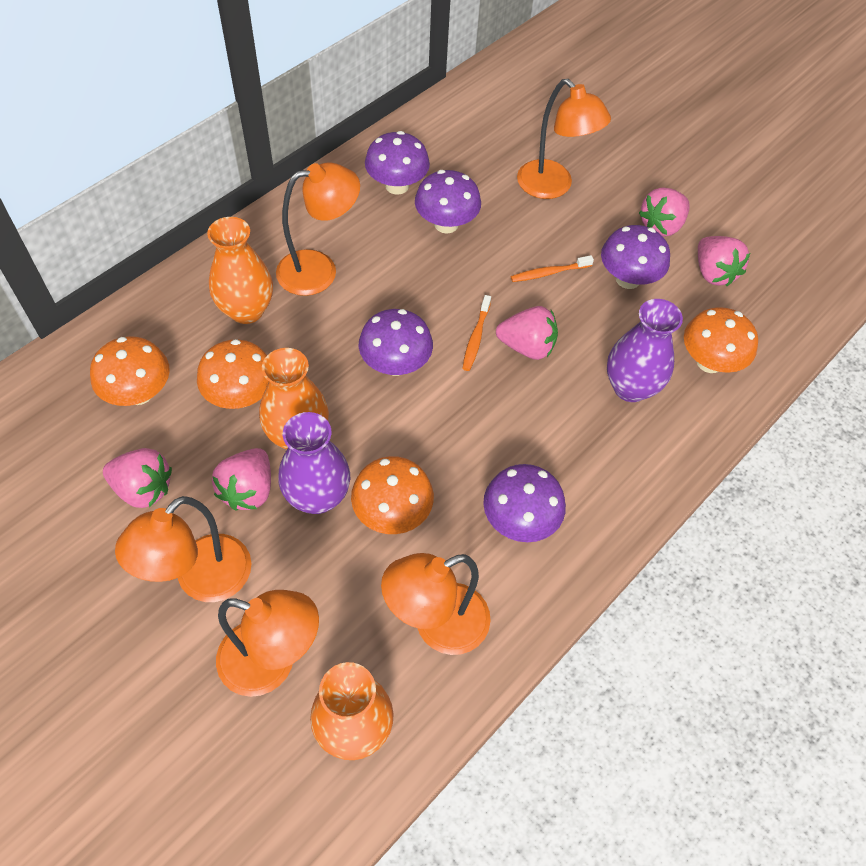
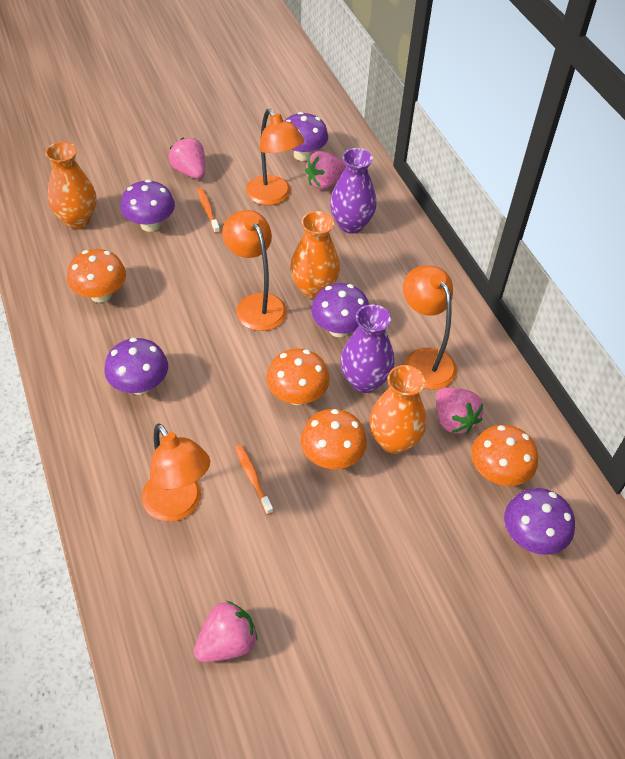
orange lamp: [115,496,251,602] [216,590,319,697] [276,162,360,296] [381,553,491,655] [517,79,611,199] = 5 -> [142,424,210,522] [222,210,287,331] [246,109,304,205] [403,266,457,390] = 4
pink strawberry: [103,448,172,508] [212,448,271,511] [496,306,558,360] [639,188,690,237] [698,236,750,286] = 5 -> [168,138,205,179] [194,601,257,662] [305,151,346,190] [436,387,483,434] = 4

